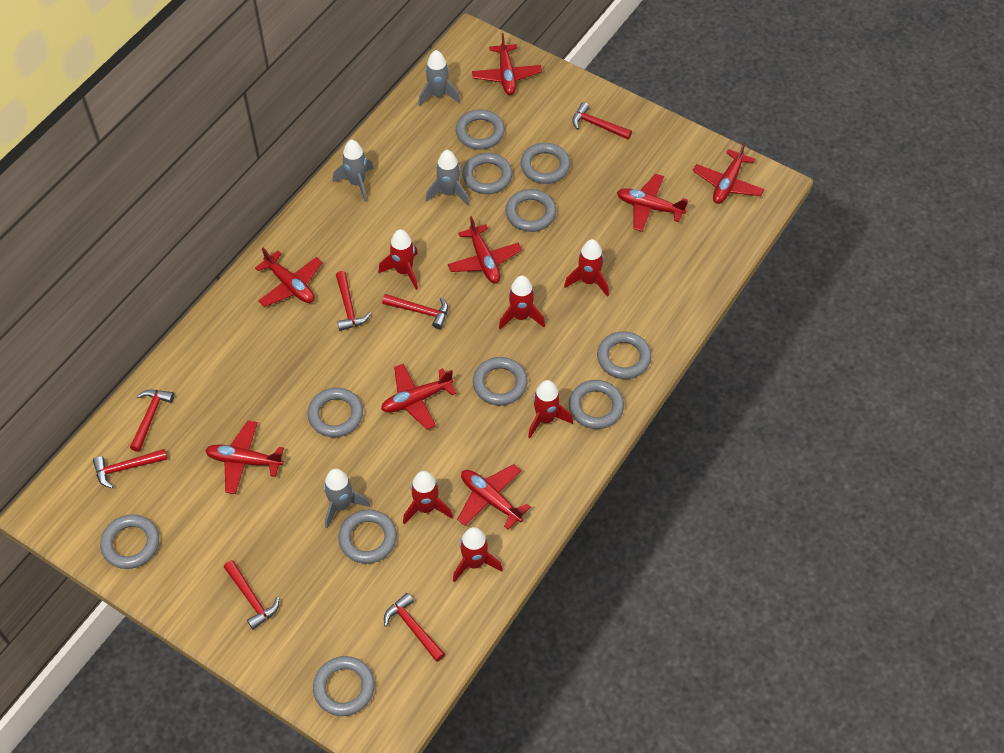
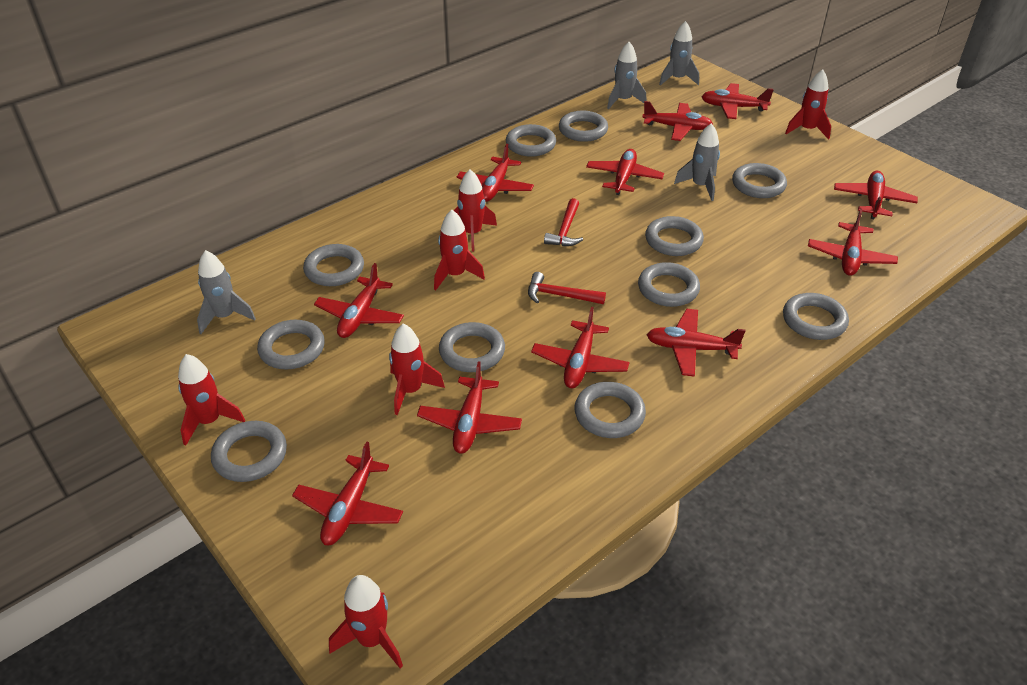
red hammer: [93,449,167,488] [130,390,174,452] [224,560,279,630] [336,271,371,331] [382,294,448,329] [384,593,445,662] [572,102,632,140] = 7 -> [528,272,606,304] [544,198,583,246] = 2
red plane: [205,421,284,494] [255,248,323,307] [381,364,457,430] [448,216,522,283] [457,464,531,530] [472,33,542,95] [617,174,688,232] [693,142,764,204] = 8 -> [292,441,403,546] [314,263,404,338] [417,361,522,454] [457,144,534,202] [531,307,629,388] [586,149,664,195] [642,101,713,141] [647,309,745,377] [701,83,774,119] [808,209,898,276] [834,171,918,219] = 11

